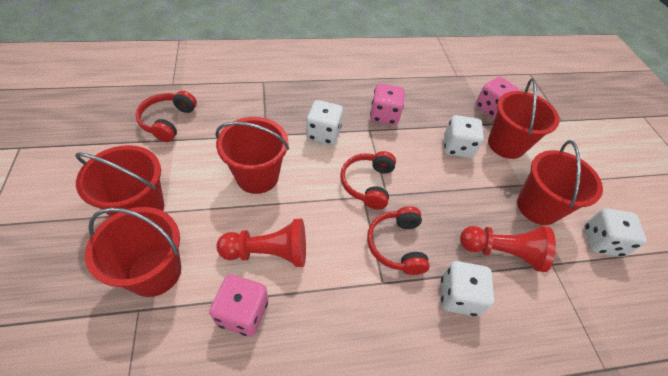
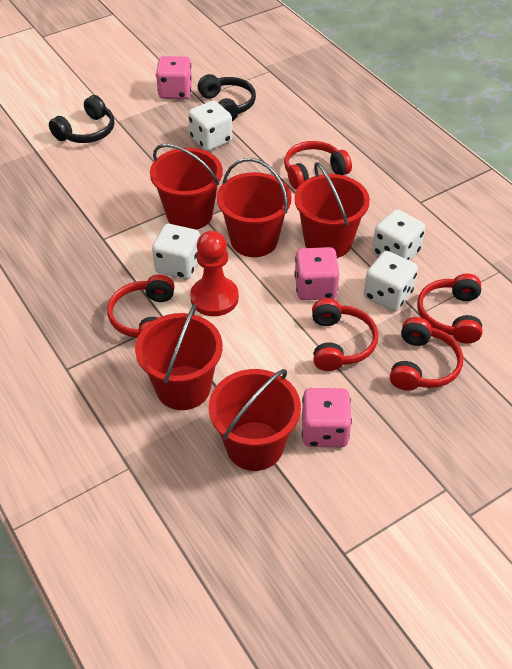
black headphones: none = 0 -> [49,95,115,143] [198,74,256,121] = 2
red headphones: [136,91,197,142] [340,151,396,210] [367,206,430,275] = 3 -> [107,274,175,338] [284,141,352,190] [312,298,378,371] [390,317,463,390] [417,274,483,344] = 5
red pawn: [216,218,306,267] [460,226,556,272] = 2 -> [190,231,239,316] = 1

